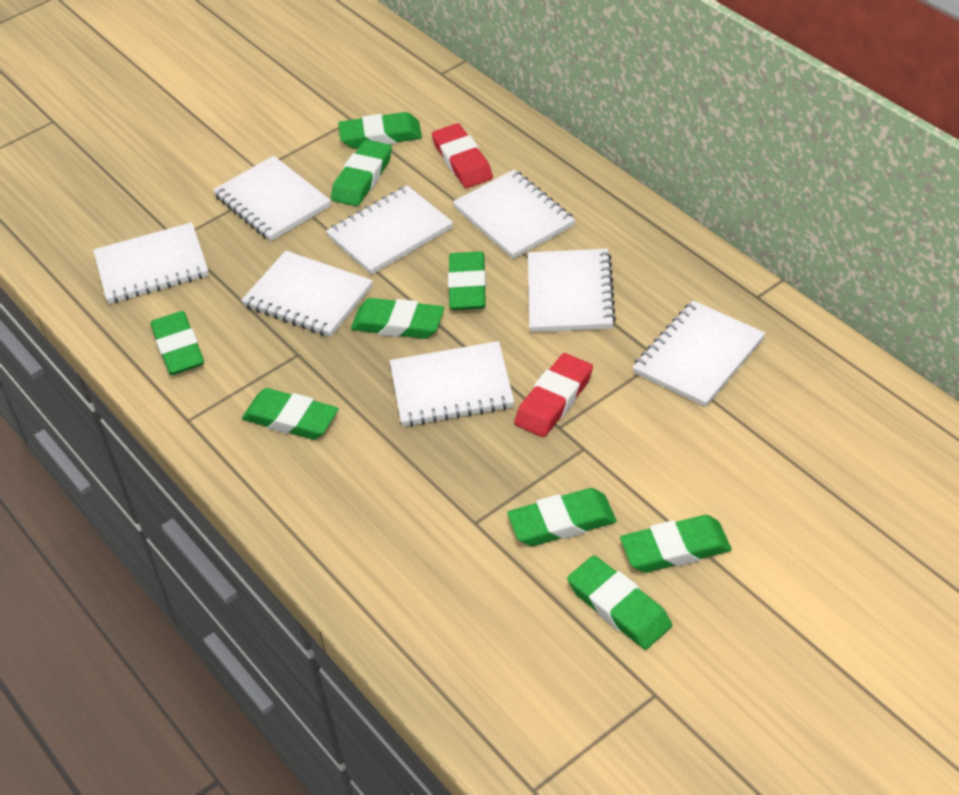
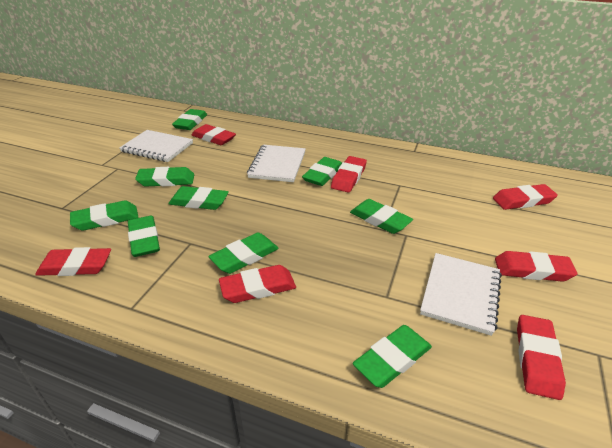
red eraser: [432,123,493,188] [514,353,593,437] = 2 -> [35,247,111,276] [192,124,236,145] [219,265,296,303] [331,156,367,193] [493,184,558,210] [495,251,577,282] [517,315,566,400] = 7
white notebook: [93,222,209,304] [213,156,331,241] [241,251,373,337] [326,185,453,275] [390,341,514,427] [453,170,575,259] [528,249,616,332] [632,301,766,407] = 8 -> [119,130,193,162] [247,145,306,182] [420,253,502,336] = 3

